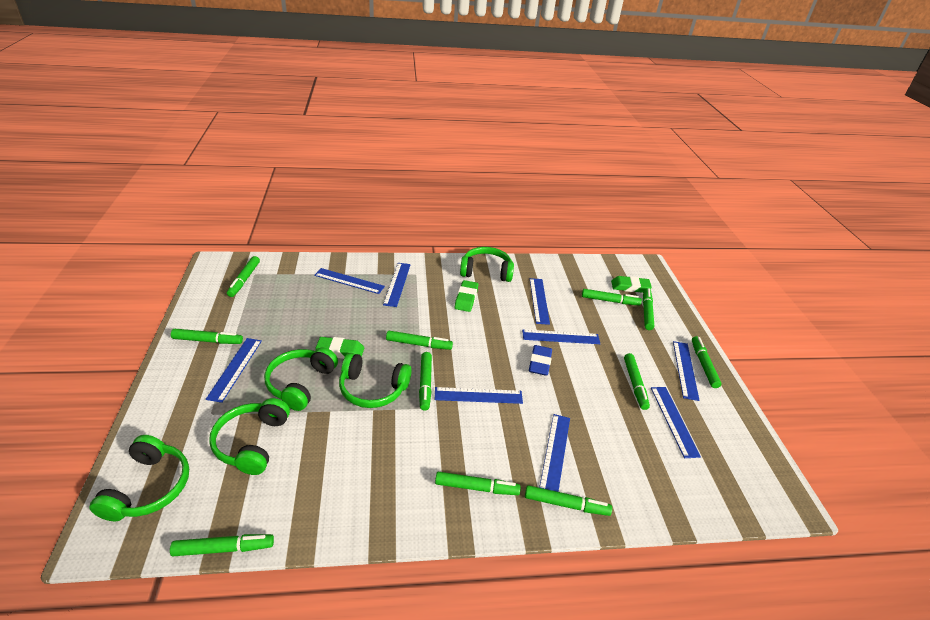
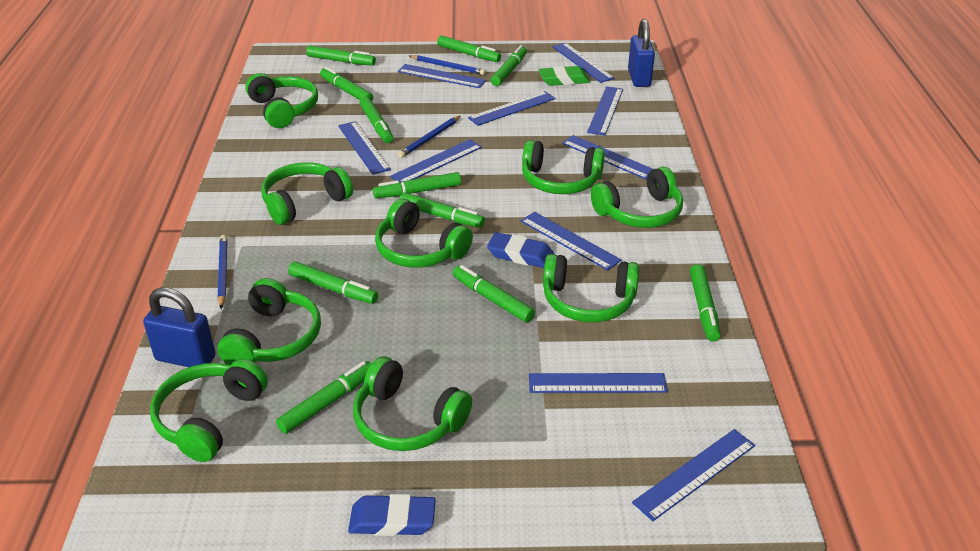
blue eraser: [529,345,552,376] = 1 -> [348,494,436,536] [487,232,554,268] = 2
blue padlock: none = 0 -> [143,288,216,367] [628,19,655,87] = 2
blue pencil: none = 0 -> [218,235,228,309] [398,116,461,158] [409,55,486,75] = 3
blue ruler: [206,338,262,403] [314,268,385,294] [383,263,411,307] [435,387,523,404] [522,329,600,344] [530,278,550,325] [539,414,570,492] [651,387,701,458] [673,341,699,401] = 9 -> [338,121,391,175] [390,139,482,182] [398,64,486,88] [468,91,556,126] [521,212,622,271] [529,373,668,393] [552,43,615,83] [562,135,653,180] [587,86,623,136] [632,429,755,521] = 10
green eraser: [315,337,364,359] [455,280,478,312] [611,276,652,293] = 3 -> [539,66,590,86] = 1
green headphones: [89,435,189,521] [209,398,290,475] [264,347,338,411] [339,353,411,408] [460,247,514,282] = 5 -> [150,359,268,462] [218,278,321,365] [245,73,318,128] [261,162,353,225] [353,356,472,451] [375,199,473,268] [522,140,605,194] [543,254,639,322] [591,167,683,228] = 9

